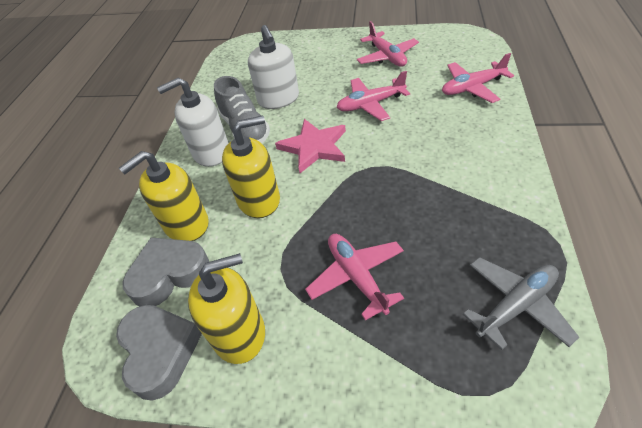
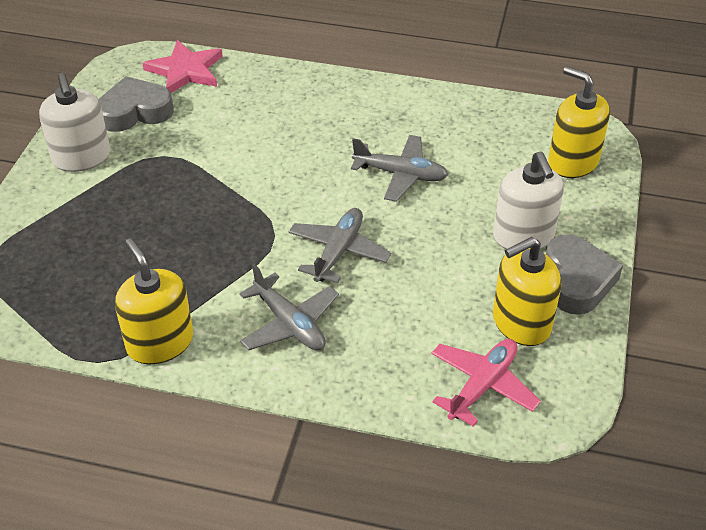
grey plane: [463,257,579,350] = 1 -> [239,264,339,350] [289,208,391,283] [351,135,448,202] = 3
grey shoe: [214,76,270,143] = 1 -> none = 0
pink plane: [305,234,404,321] [337,71,410,121] [357,21,419,67] [442,53,514,103] = 4 -> [431,339,541,427] = 1

